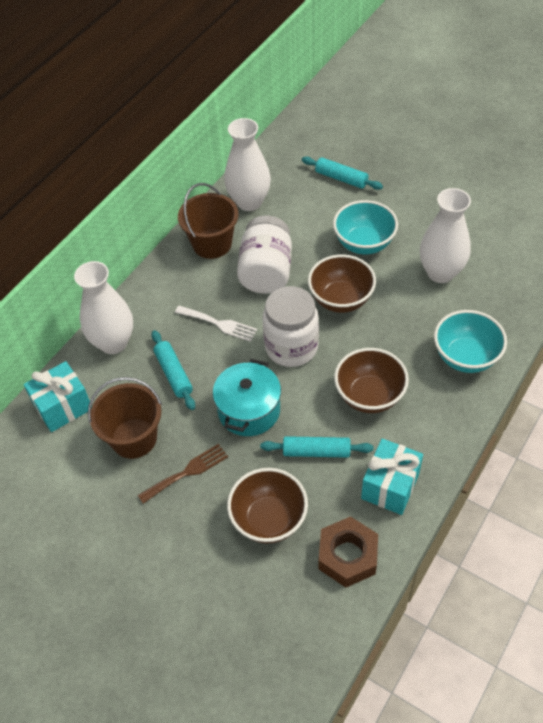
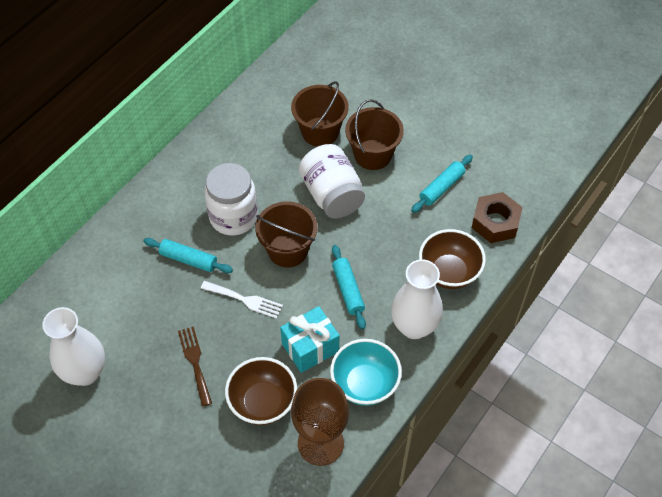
brown bowl: [227,468,308,543] [308,254,376,313] [334,348,409,413] = 3 -> [225,357,297,425] [419,229,486,289] = 2
brown bucket: [88,377,162,459] [178,183,239,259] = 2 -> [255,201,317,267] [291,81,349,147] [345,99,404,170] = 3
brown goblet: none = 0 -> [291,378,349,466] = 1
turquoise bowl: [333,200,398,254] [434,310,507,373] = 2 -> [330,339,402,406] = 1
turquoise gift: [24,361,92,432] [361,439,423,515] = 2 -> [280,306,339,373] = 1
turquoise pot: [213,359,281,436] = 1 -> none = 0
white vase: [74,261,133,354] [224,118,271,211] [420,188,471,283] = 3 -> [42,307,105,386] [391,259,443,339] = 2

